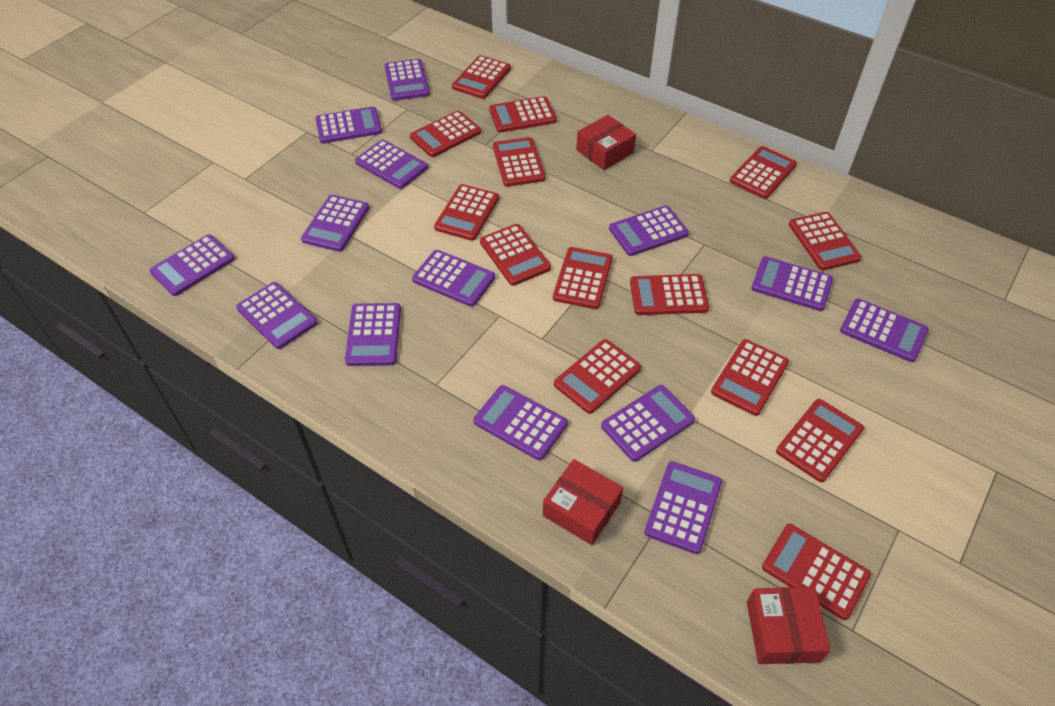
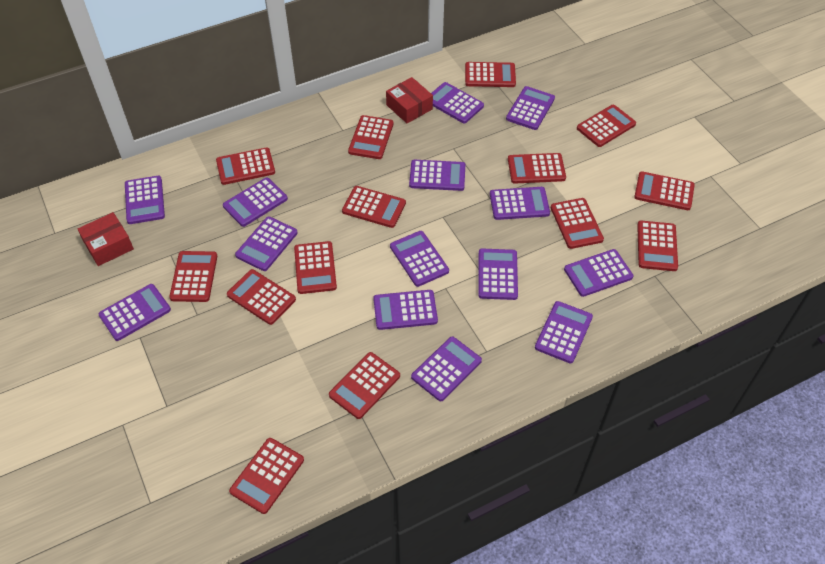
red box: [543,459,623,545] [576,115,636,170] [747,587,830,664] = 3 -> [78,212,134,266] [386,77,433,123] = 2

